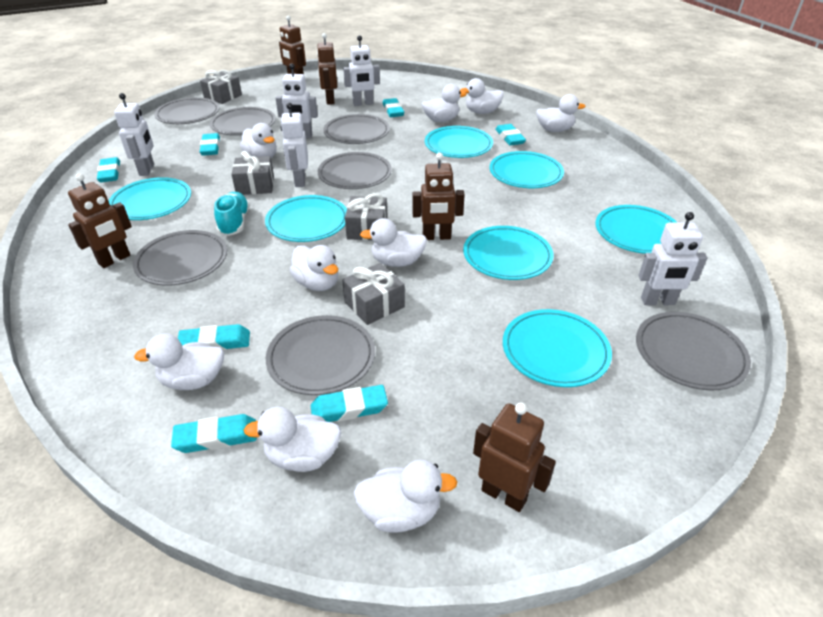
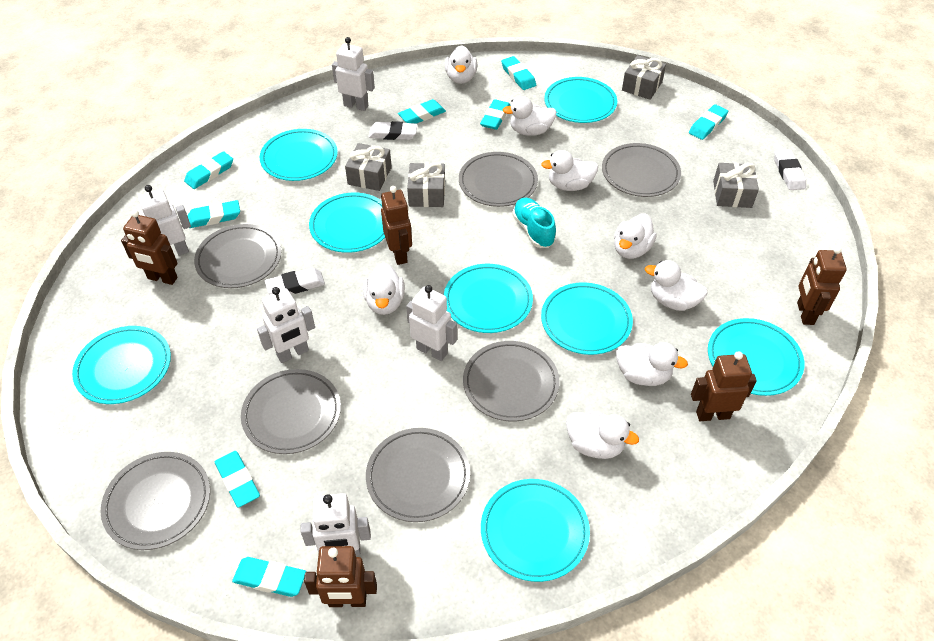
turquoise eraser: [97,157,120,183] [171,414,257,453] [178,324,250,350] [200,133,220,156] [311,385,388,422] [383,98,404,117] [495,124,526,146] = 7 -> [184,151,233,189] [188,200,240,228] [215,451,260,508] [232,557,306,597] [398,99,446,123] [480,99,511,130] [501,56,536,90] [689,104,728,140] = 8
turquoise plate: [109,177,191,220] [265,195,347,242] [425,126,493,158] [463,226,554,280] [489,151,564,188] [503,309,612,387] [595,205,678,254] = 7 -> [72,326,171,404] [260,129,338,181] [309,193,385,253] [444,264,533,333] [481,479,590,582] [541,282,633,355] [544,77,617,123] [708,318,804,396] = 8
white duck: [134,334,224,390] [240,123,277,158] [244,407,342,472] [290,245,338,291] [354,460,457,533] [360,218,427,267] [422,84,467,122] [460,78,504,114] [536,94,586,132] = 9 -> [363,262,405,315] [445,45,477,84] [502,96,557,136] [541,150,598,191] [566,411,639,459] [614,214,657,259] [616,342,688,386] [645,260,708,311] = 8
white eraser: none = 0 -> [265,268,325,294] [368,121,417,140] [774,149,806,190] = 3

